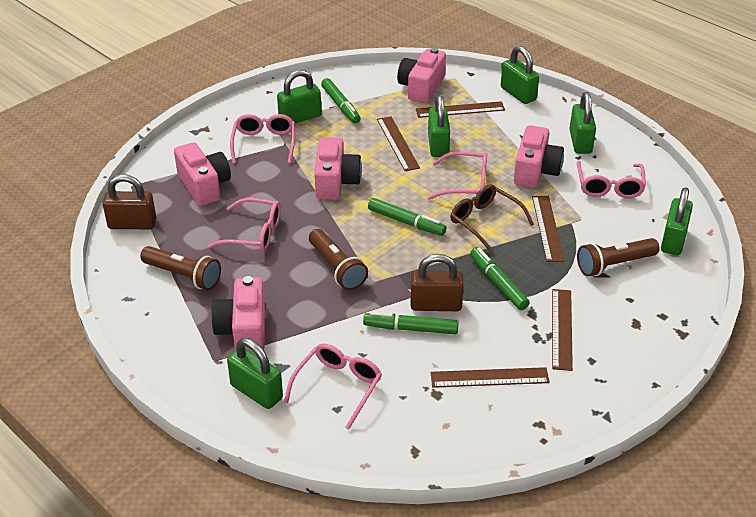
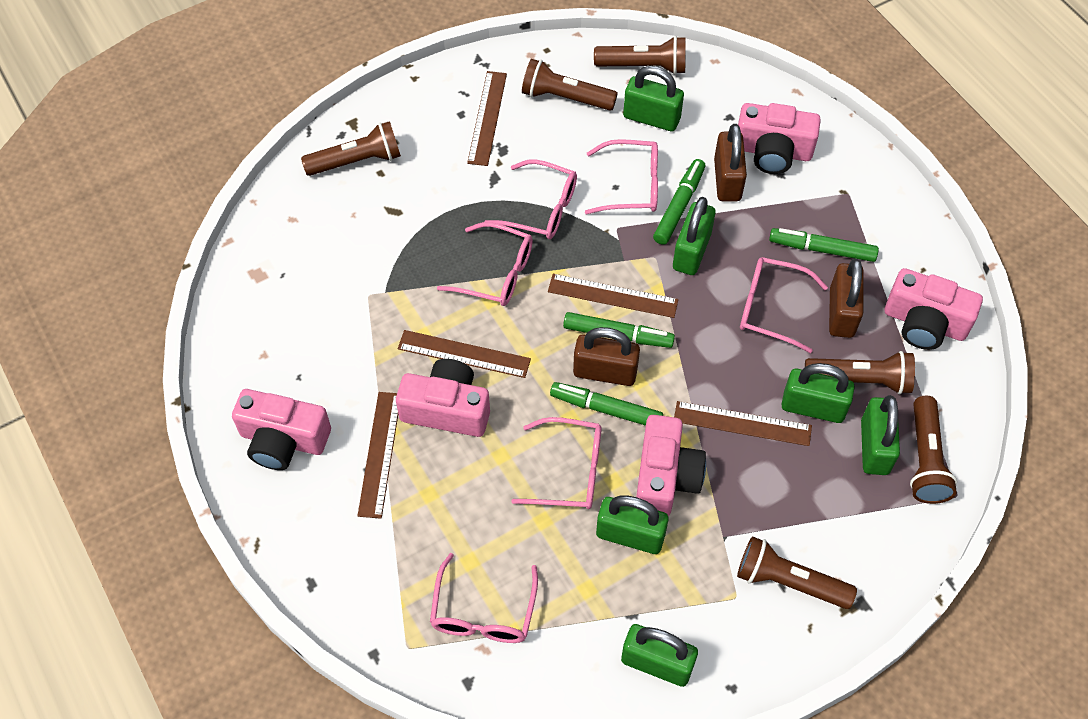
brown flashlight: [140,246,221,290] [309,229,368,290] [577,238,660,277] = 3 -> [301,121,401,176] [522,59,618,111] [594,36,686,75] [737,536,857,609] [805,351,915,394] [910,396,957,504] = 6
brown glasses: [451,184,534,253] = 1 -> none = 0
brown padlock: [102,174,156,229] [410,254,464,311] = 2 -> [573,327,640,386] [714,124,747,201] [829,259,864,338] = 3
pink glasses: [208,198,281,251] [230,114,295,163] [284,344,382,430] [427,151,487,200] [577,161,646,198] = 5 -> [430,553,538,643] [437,222,533,306] [484,159,577,239] [511,417,602,509] [585,139,658,214] [740,257,828,353] = 6

